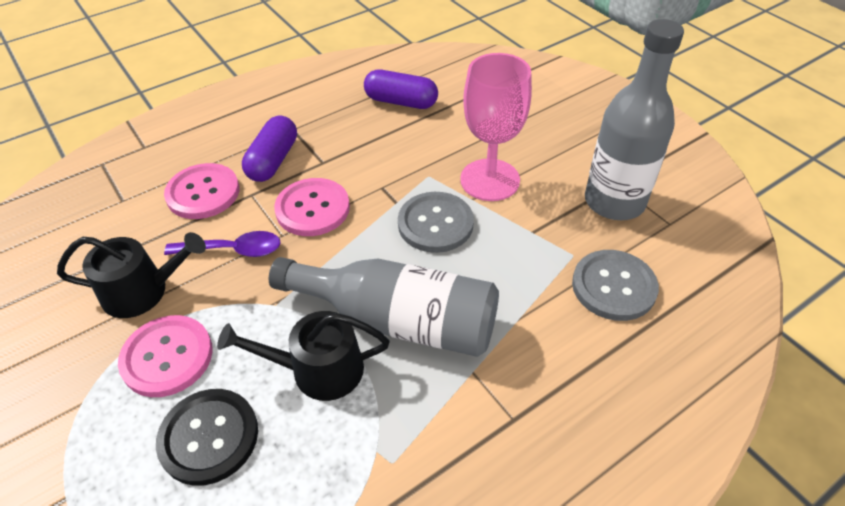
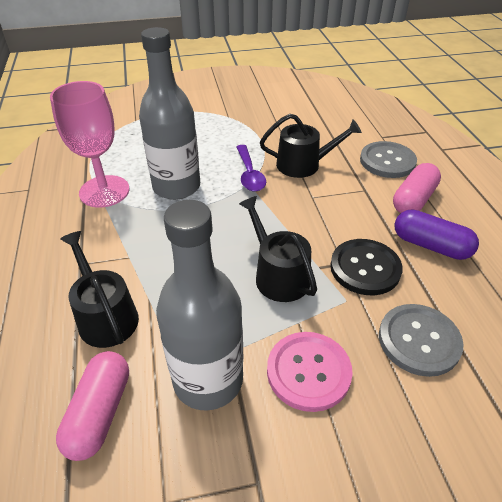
black watering can: [57,232,206,318] [217,311,390,401] = 2 -> [60,231,139,348] [239,196,317,302] [260,114,362,178] = 3
pink button: [118,315,213,397] [164,163,239,219] [274,178,350,236] = 3 -> [267,332,353,412] = 1
pink capsule: none = 0 -> [56,351,129,461] [393,163,441,213] = 2
purple capsule: [242,116,297,182] [364,69,438,109] = 2 -> [394,209,479,260] = 1

